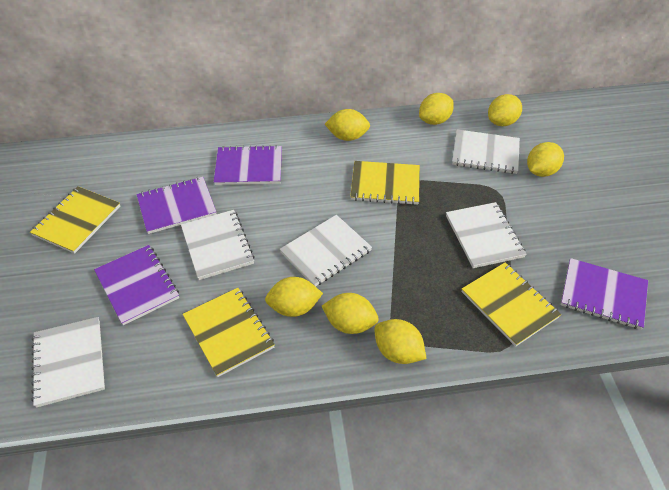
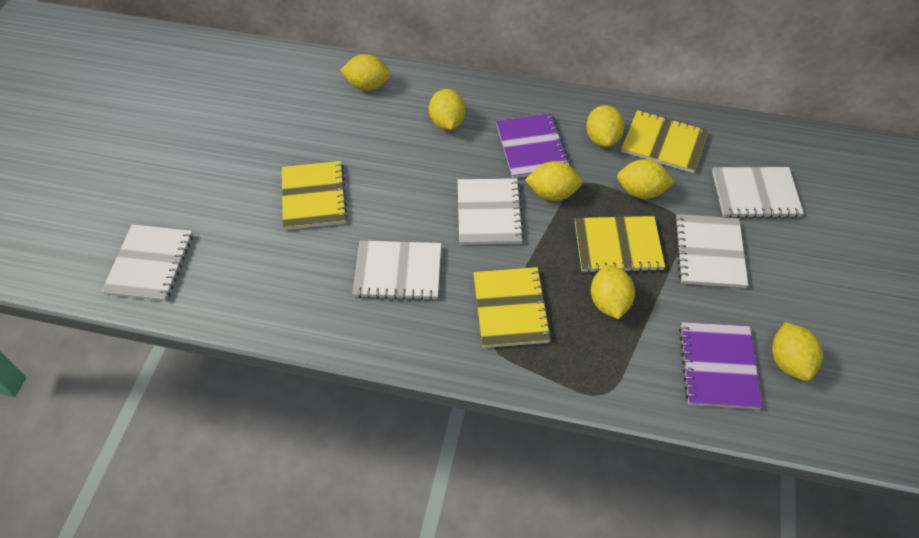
purple notebook: [94,245,179,325] [136,177,216,234] [214,145,282,185] [561,258,648,330] = 4 -> [496,113,570,178] [679,322,762,409] = 2

